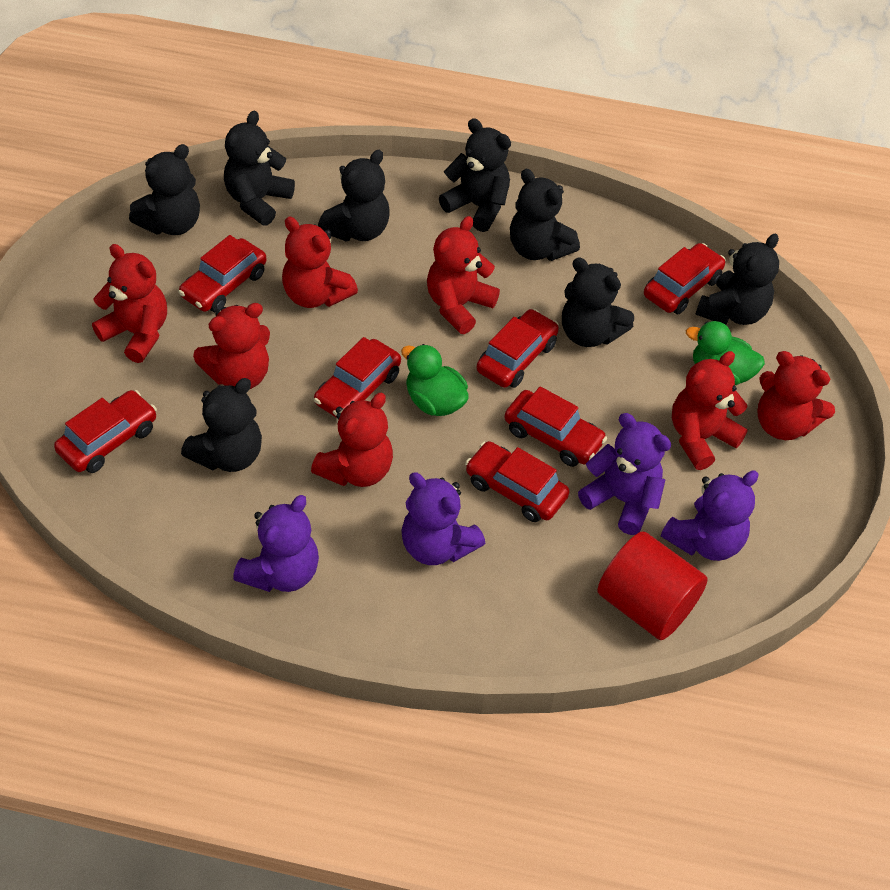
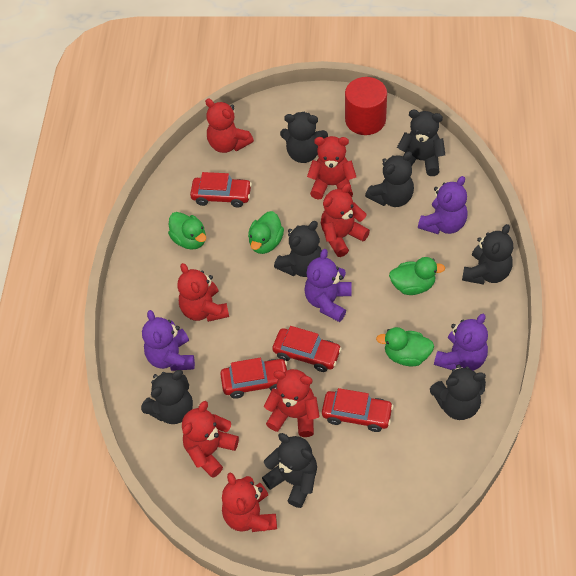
green duck: [401,344,469,416] [686,321,765,385] = 2 -> [168,212,206,250] [248,211,284,254] [376,327,434,366] [389,257,445,295] = 4
red car: [54,390,157,473] [178,235,267,313] [314,337,401,418] [465,441,569,522] [477,309,559,388] [504,386,607,467] [644,243,726,314] = 7 -> [190,172,252,208] [220,358,287,399] [272,326,342,372] [322,388,394,432] = 4

